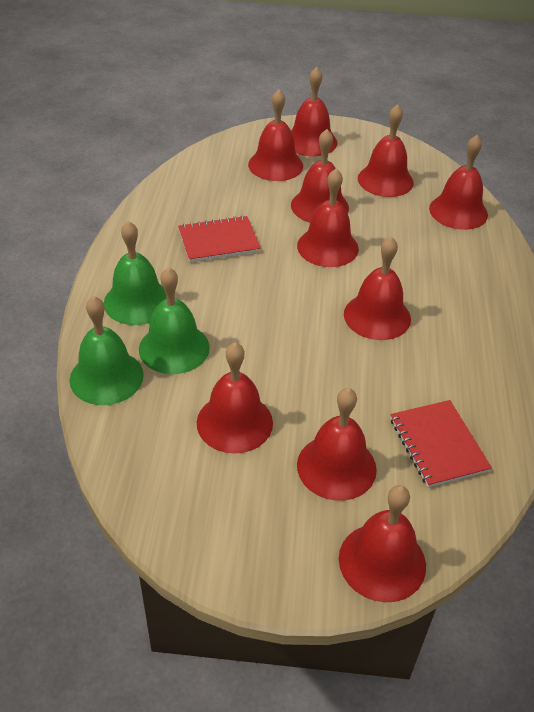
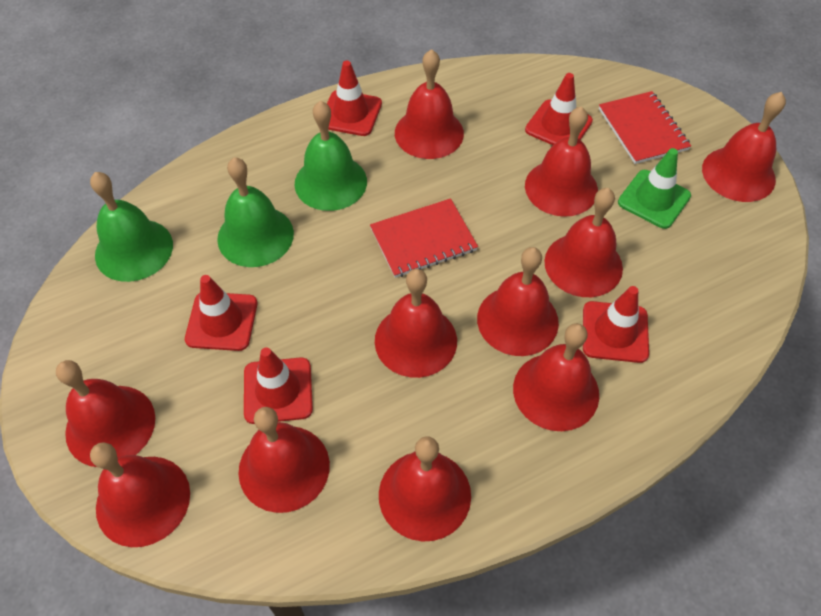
green traffic cone: none = 0 -> [618,148,691,229] = 1
red bell: [197,342,273,454] [248,89,303,181] [291,67,337,156] [291,129,349,223] [297,169,359,267] [297,388,377,501] [339,485,426,602] [344,237,411,340] [358,104,414,197] [429,135,488,230] = 10 -> [56,360,155,467] [90,442,190,547] [238,407,330,513] [375,269,457,378] [379,436,471,542] [395,49,464,159] [477,247,559,356] [513,323,599,431] [525,106,598,217] [544,188,623,297] [702,92,786,202] = 11
red traffic cone: none = 0 -> [185,275,257,351] [244,347,313,424] [327,61,382,136] [525,73,593,145] [583,286,649,363] = 5

